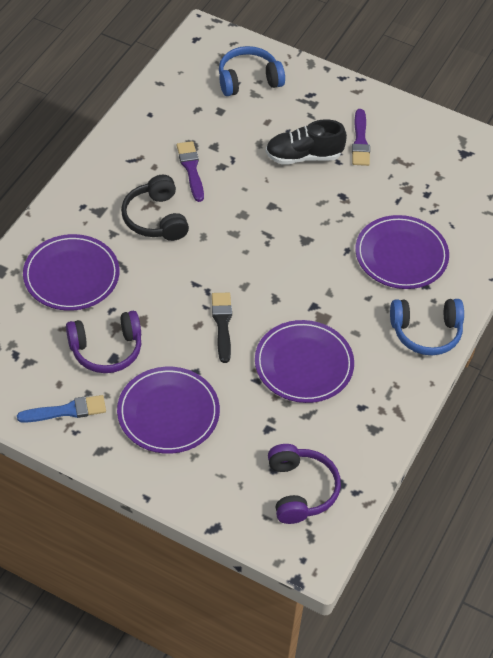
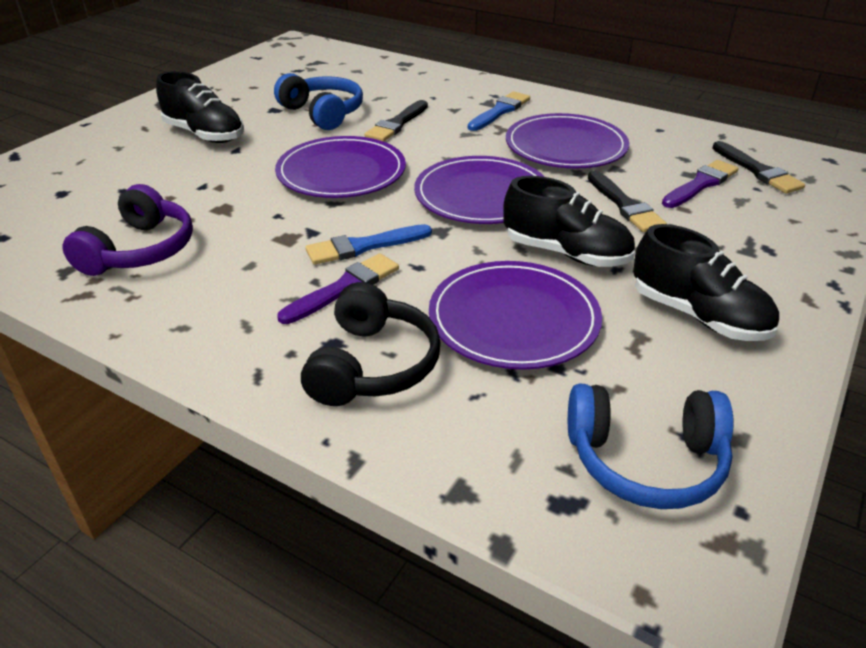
black brush: [212,293,232,363] = 1 -> [364,100,428,142] [588,171,667,232] [712,141,805,194] = 3
black shoe: [266,119,347,165] = 1 -> [156,71,244,143] [503,176,635,267] [633,224,779,341] = 3
blue brush: [17,395,106,423] = 1 -> [305,224,432,265] [468,91,530,131] = 2
purple headphones: [66,311,141,373] [268,444,341,524] = 2 -> [62,184,193,276] = 1

